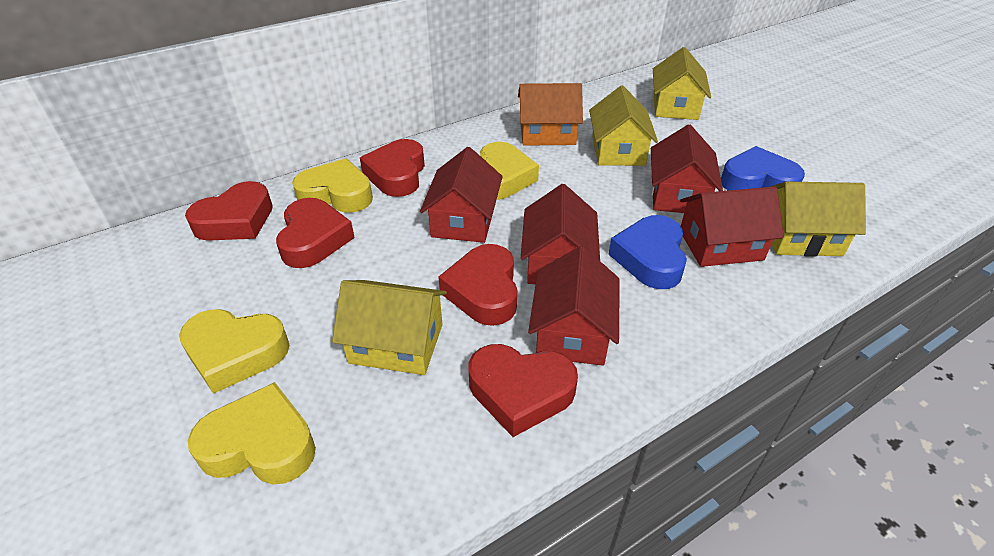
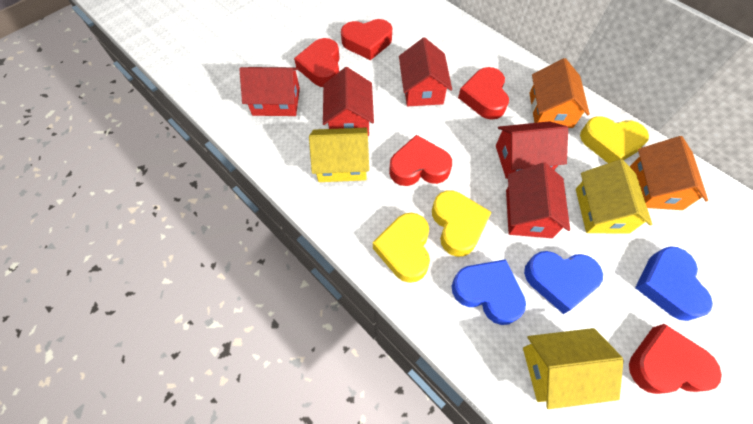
blue heart: [608,215,687,289] [721,146,805,190] = 2 -> [452,259,526,325] [524,251,603,314] [635,246,713,321] = 3
orange house: [518,83,583,146] = 1 -> [530,58,590,128] [630,136,708,210] = 2
yellow heart: [179,309,289,394] [188,382,316,484] [292,158,373,213] [480,142,539,200] = 4 -> [373,213,430,283] [432,190,491,257] [580,116,649,163] = 3
yellow house: [332,280,447,375] [589,85,658,166] [653,47,711,120] [770,181,866,257] = 4 -> [309,128,369,182] [523,328,624,409] [576,159,652,234] = 3

